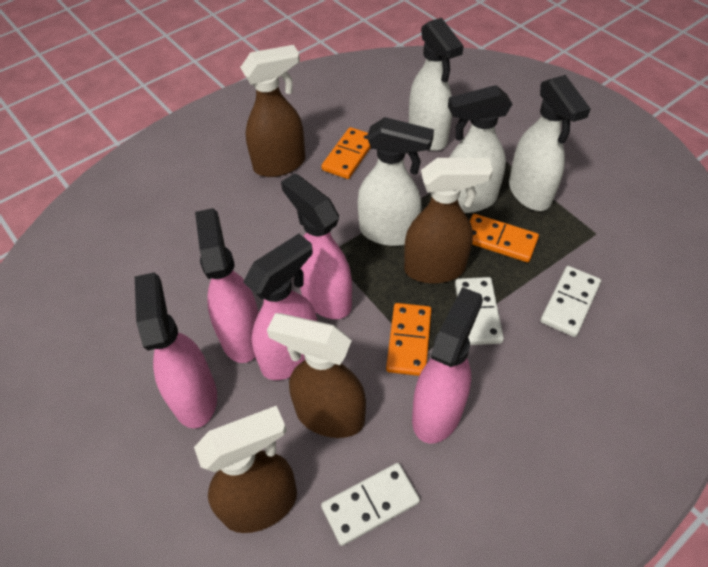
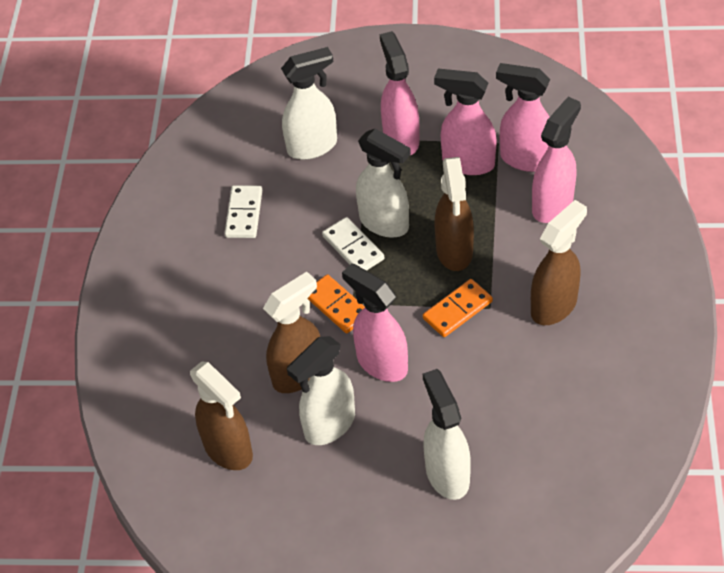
orange domino: [321,127,371,179] [386,303,432,376] [470,214,539,262] = 3 -> [307,274,365,333] [423,279,493,337] = 2
white domino: [321,463,420,546] [455,277,504,345] [540,266,601,337] = 3 -> [225,185,262,238] [322,217,384,271] = 2

